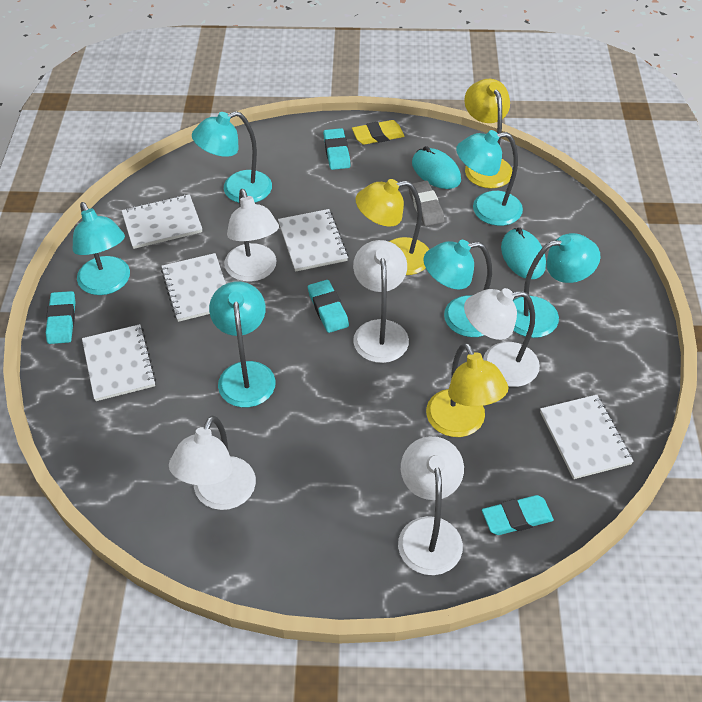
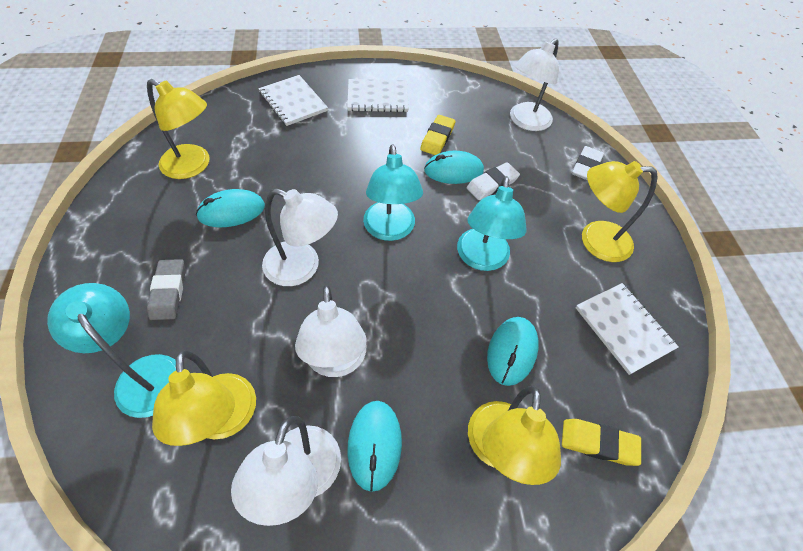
turquoise eraser: [46,291,75,344] [308,280,349,333] [323,128,351,170] [482,495,554,535] = 4 -> none = 0
turquoise lamp: [73,202,130,295] [192,111,272,203] [209,282,276,407] [423,240,492,337] [456,130,523,226] [513,233,600,338] = 6 -> [47,283,176,418] [363,144,423,241] [457,176,527,271] = 3
turquoise mouse: [412,146,461,189] [501,227,546,279] = 2 -> [196,189,265,227] [347,401,402,492] [424,151,484,184] [487,317,539,386] = 4
white eraser: none = 0 -> [467,162,520,200] [572,146,604,180] = 2
white lamp: [169,416,256,510] [224,189,279,282] [353,240,409,363] [398,436,464,575] [464,288,540,387] = 5 -> [231,416,341,526] [262,188,338,286] [295,285,367,377] [510,38,559,131] = 4
white notebook: [82,324,156,401] [122,194,202,249] [161,253,226,322] [278,209,349,272] [540,395,634,479] = 5 -> [258,75,328,126] [347,79,409,112] [576,283,679,375] = 3
yellow eraser: [352,120,405,145] = 1 -> [420,115,455,155] [562,419,641,466] = 2
yellow lamp: [355,179,429,275] [426,343,508,437] [464,79,512,188] = 3 -> [147,79,210,179] [152,350,256,446] [468,386,561,485] [582,161,657,262] = 4

